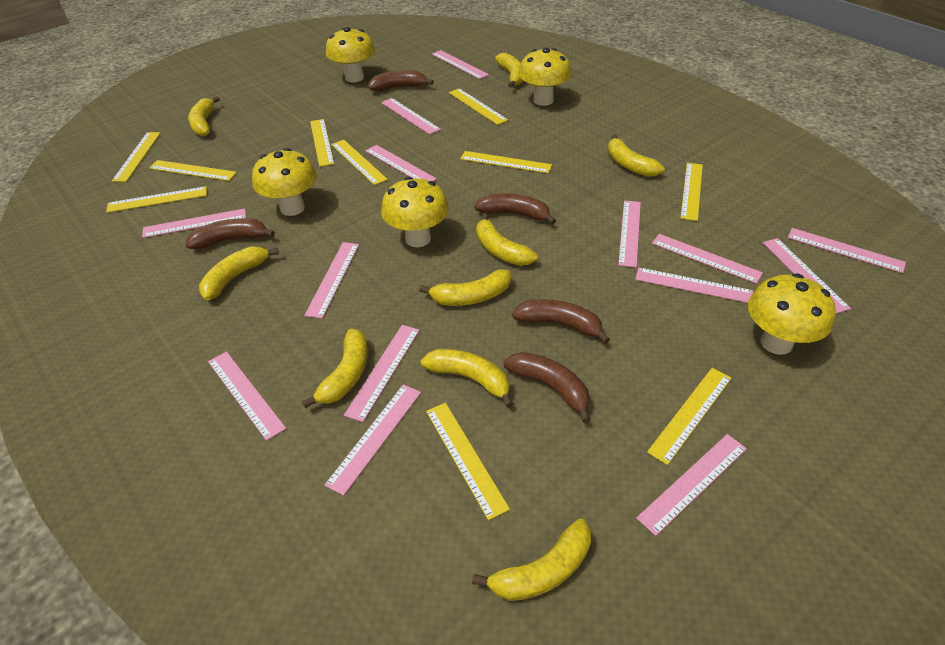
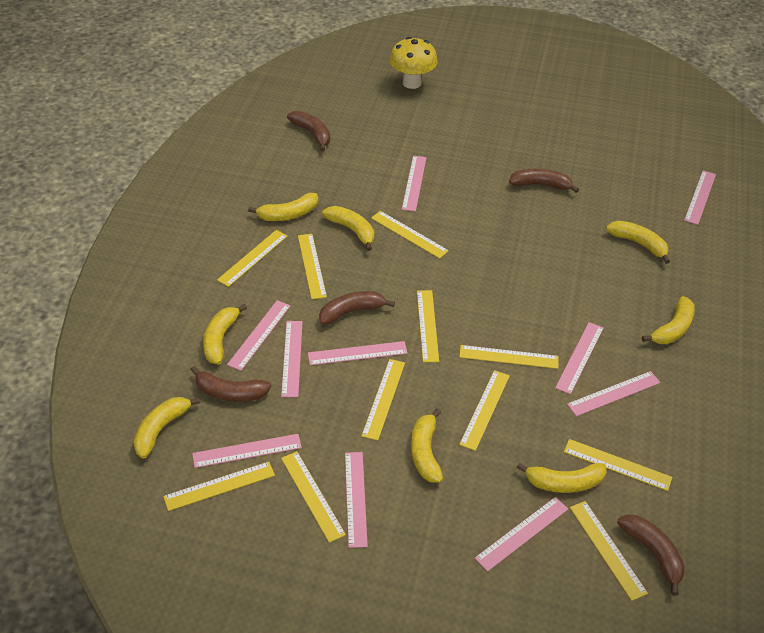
pink ruler: [142,208,246,238] [208,351,286,441] [304,242,359,319] [325,384,421,496] [344,325,420,422] [365,145,437,181] [381,98,441,135] [432,50,489,79] [618,200,641,268] [635,267,753,303] [636,434,747,536] [652,234,763,284] [763,238,851,314] [788,228,906,273] = 14 -> [192,434,302,468] [227,300,291,371] [281,321,303,397] [308,341,408,365] [345,452,368,548] [402,156,427,211] [475,497,568,572] [555,322,603,394] [567,371,660,416] [684,171,716,225] = 10
yellow banana: [188,96,220,136] [199,246,279,301] [302,329,368,408] [419,269,511,306] [420,349,513,408] [472,519,591,601] [476,213,538,266] [495,53,524,88] [608,134,665,177] = 9 -> [133,397,200,459] [203,304,247,364] [248,193,318,221] [322,206,374,251] [411,408,443,483] [517,463,606,493] [606,221,670,264] [642,296,695,344] = 8
yellow mushroom: [252,148,317,216] [326,27,375,82] [381,177,449,247] [519,48,571,106] [748,273,836,355] = 5 -> [389,37,438,89] = 1
yellow ruler: [106,186,207,213] [112,132,161,182] [149,160,237,181] [310,119,334,167] [331,140,388,185] [426,403,510,520] [449,88,508,125] [460,151,552,173] [647,368,731,465] [680,163,703,221] = 10 -> [163,462,275,511] [217,230,287,287] [281,451,346,543] [298,234,327,299] [362,359,405,440] [371,211,449,259] [417,290,439,362] [459,345,559,369] [459,370,510,451] [564,439,672,491] [570,501,648,601] = 11

